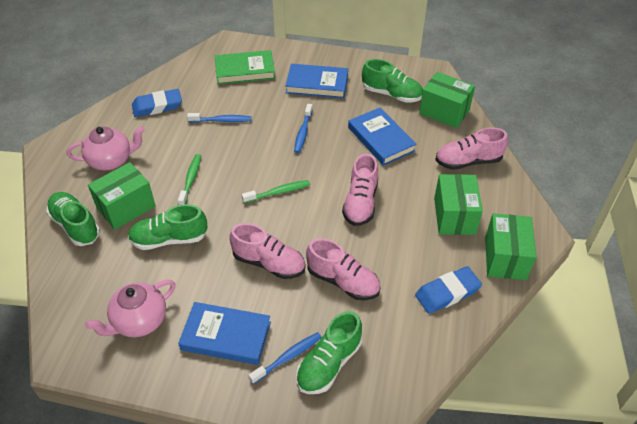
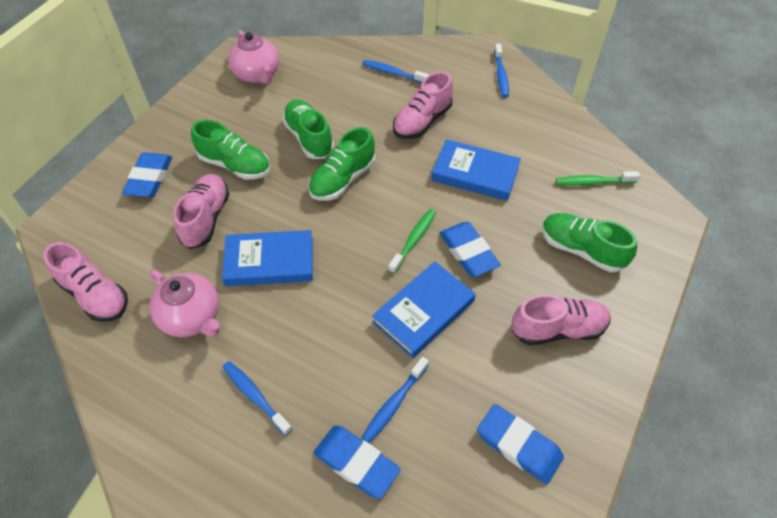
blue eraser: [132,89,182,117] [415,266,482,314] = 2 -> [122,152,172,197] [313,426,401,499] [440,222,501,277] [477,404,564,485] = 4
blue toothbrush: [187,113,252,123] [249,332,322,384] [294,104,313,153] = 3 -> [223,361,292,436] [361,357,429,443] [362,60,429,83] [494,44,509,98] = 4
green book: [215,50,275,84] = 1 -> none = 0
green box: [88,162,156,230] [419,72,475,128] [434,174,483,235] [485,213,536,280] = 4 -> none = 0

